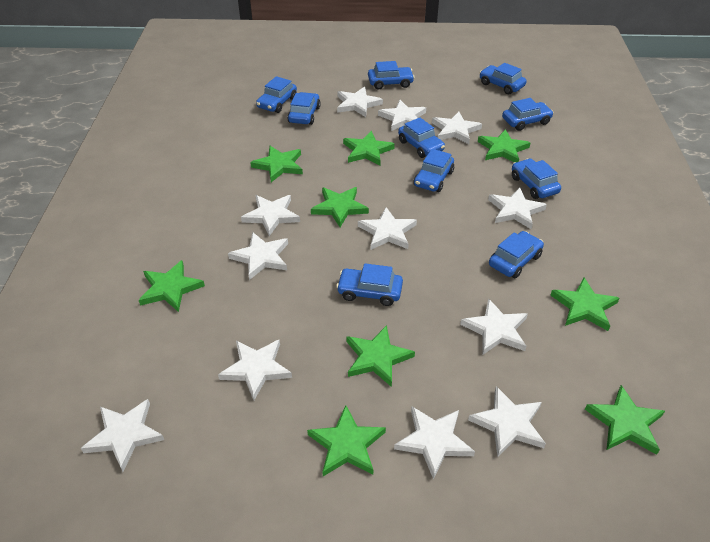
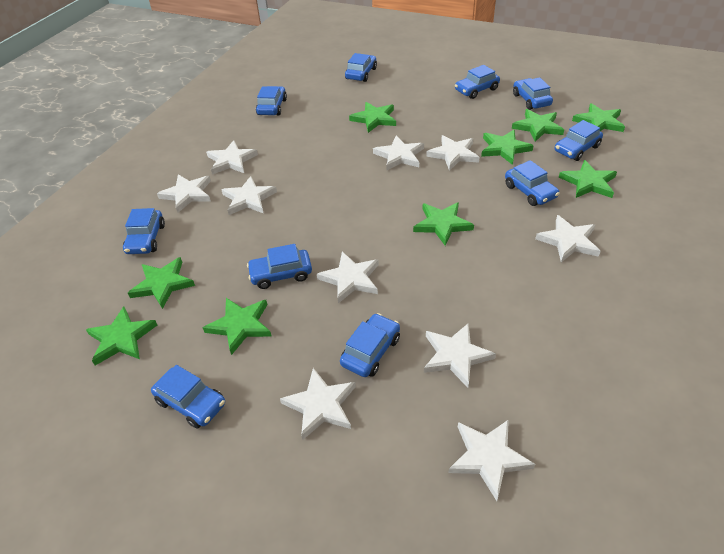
white star: [81,399,164,472] [218,339,292,400] [228,232,288,280] [241,195,300,236] [337,87,383,117] [358,207,417,250] [378,100,426,131] [394,406,475,479] [432,112,482,144] [460,298,528,354] [468,386,546,457] [488,187,547,229] = 12 -> [157,174,211,213] [206,140,258,175] [221,176,277,215] [280,368,356,440] [317,252,379,303] [373,136,424,170] [424,323,496,388] [426,135,480,171] [448,420,535,501] [535,215,601,262] = 10

